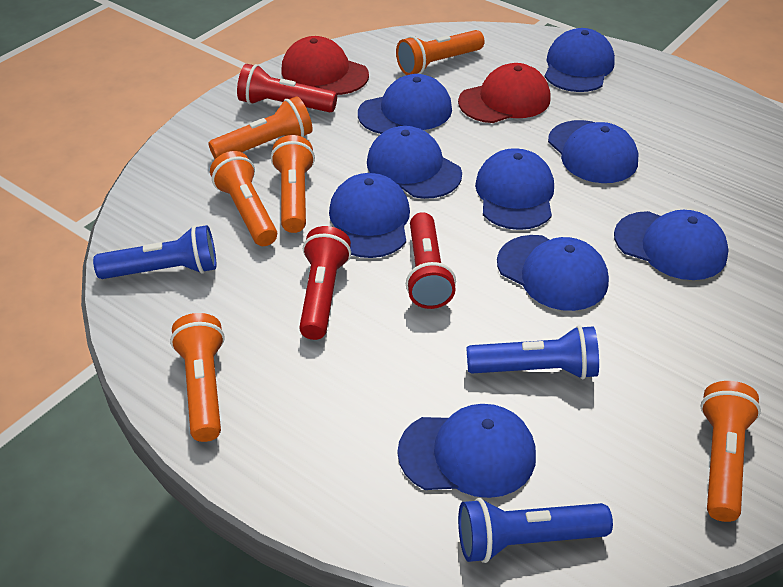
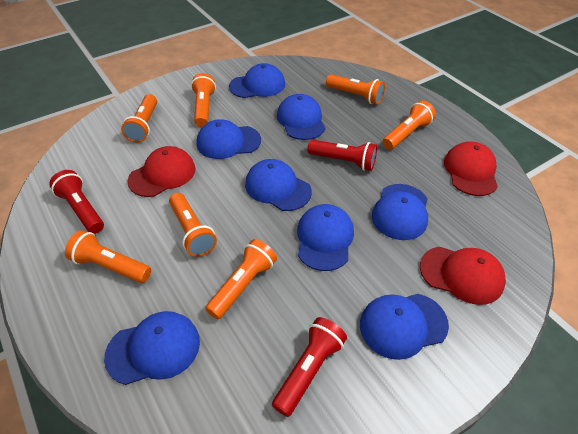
blue cap: [329,173,410,258] [358,74,452,134] [367,126,462,199] [397,404,536,498] [475,148,554,230] [497,235,609,311] [544,28,615,92] [548,120,638,183] [614,210,728,280] = 9 -> [104,311,200,385] [197,119,261,159] [229,63,285,98] [245,159,312,211] [277,94,326,140] [297,204,354,271] [360,294,449,360] [372,184,428,240] = 8
blue flashlight: [93,225,216,279] [458,498,613,563] [466,325,599,379] = 3 -> none = 0
orange flashlight: [170,313,225,442] [208,96,312,159] [210,151,277,246] [271,135,315,233] [396,30,485,75] [700,381,761,522] = 6 -> [65,230,151,283] [121,94,157,143] [169,193,217,257] [191,73,216,127] [205,239,277,319] [326,74,385,105] [383,100,436,150] = 7
red cap: [282,36,369,95] [458,63,551,123] = 2 -> [127,146,195,197] [420,247,506,305] [444,141,498,196] = 3

